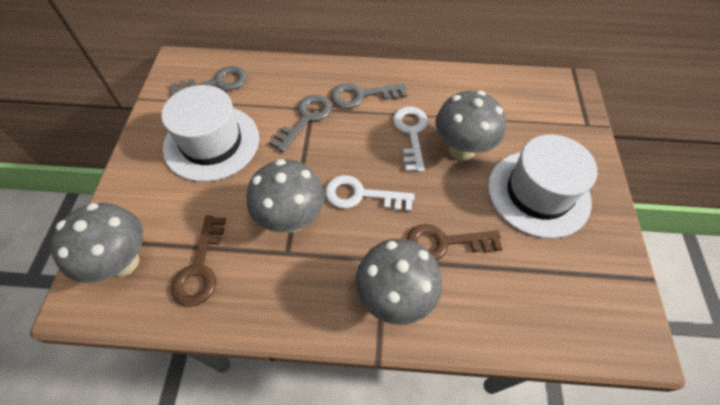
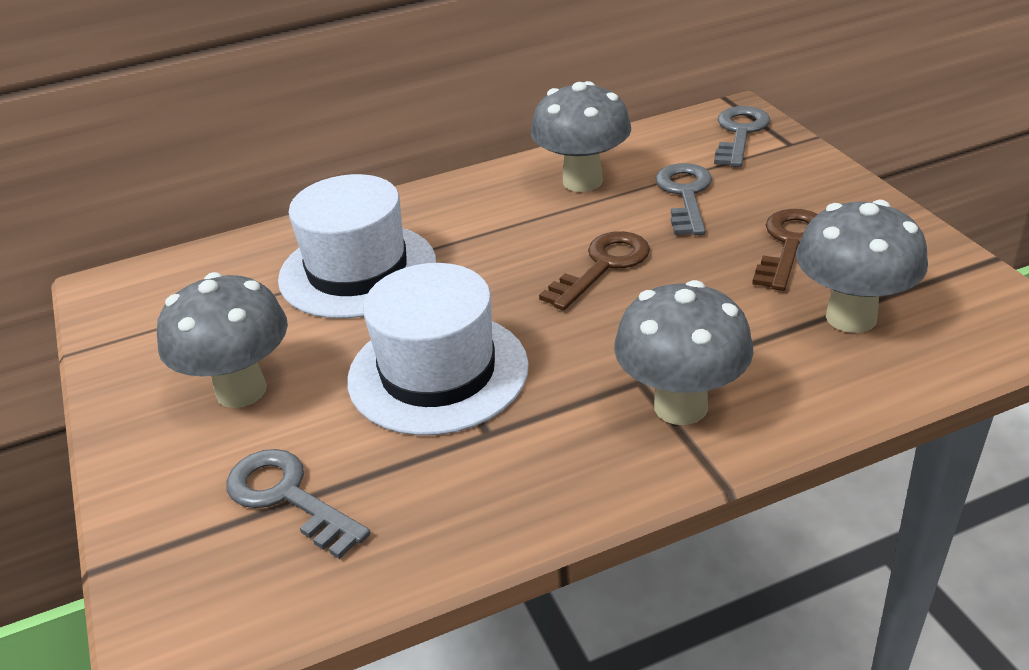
white key: [325,175,415,212] [393,106,428,172] = 2 -> none = 0

